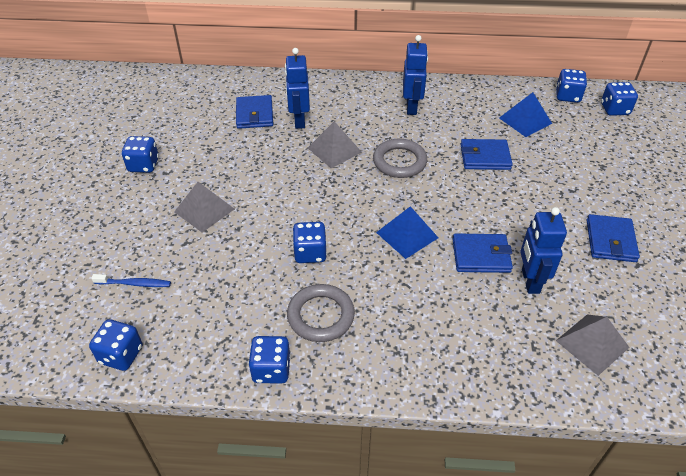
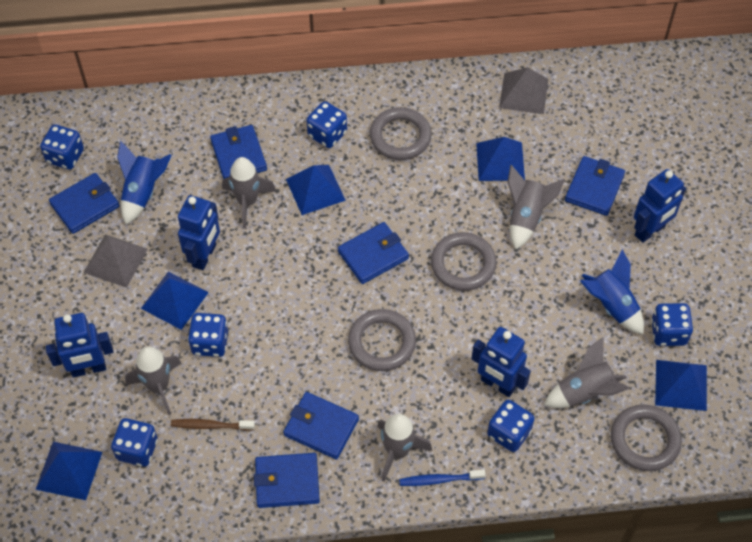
blue pyramid: [376,206,438,259] [499,92,552,137] = 2 -> [35,442,102,500] [141,272,209,330] [286,165,346,215] [476,137,525,181] [655,360,707,411] = 5
blue robot: [285,48,310,129] [403,35,428,115] [520,207,567,294] = 3 -> [46,313,113,377] [178,195,220,270] [471,327,531,397] [634,169,686,243] = 4
blue rocket: none = 0 -> [117,141,172,224] [580,249,644,334] = 2
blue wallet: [236,95,273,129] [453,233,513,273] [460,139,513,170] [587,214,640,262] = 4 -> [49,173,120,234] [210,125,267,179] [254,453,320,508] [283,392,359,460] [338,222,409,284] [565,156,625,216] = 6
brown toothbrush: none = 0 -> [171,419,255,431] = 1
grey pyramid: [174,182,234,233] [308,121,362,168] [556,314,630,376] = 3 -> [83,234,148,288] [499,68,548,114] = 2
grey ring: [287,284,355,342] [373,139,427,178] = 2 -> [348,309,416,371] [370,107,432,160] [431,232,497,291] [611,404,682,471] = 4
grey rocket: none = 0 -> [125,347,181,415] [222,157,276,228] [377,414,432,482] [508,165,565,250] [544,337,630,408] = 5

